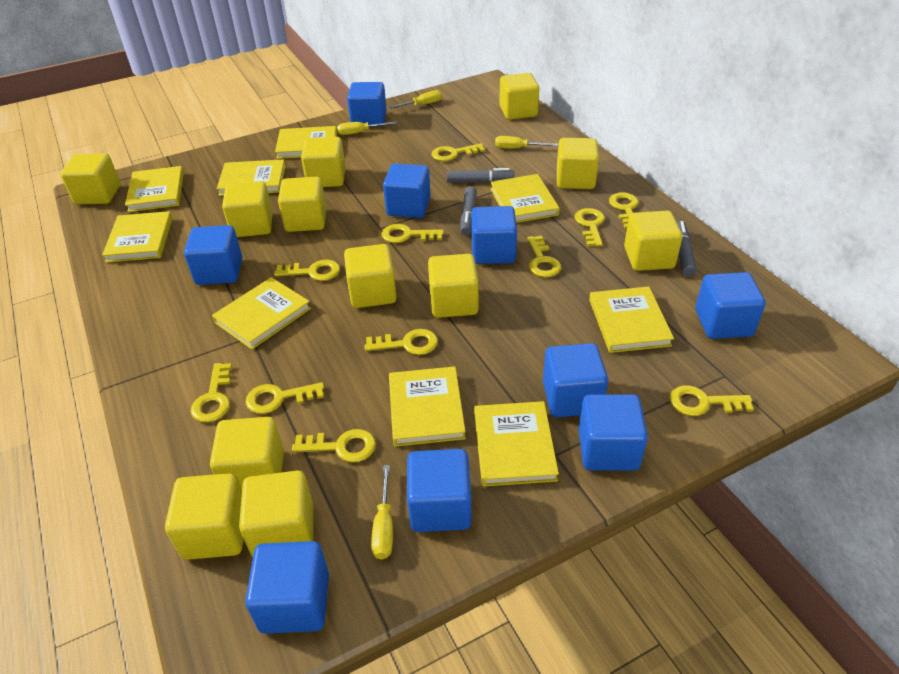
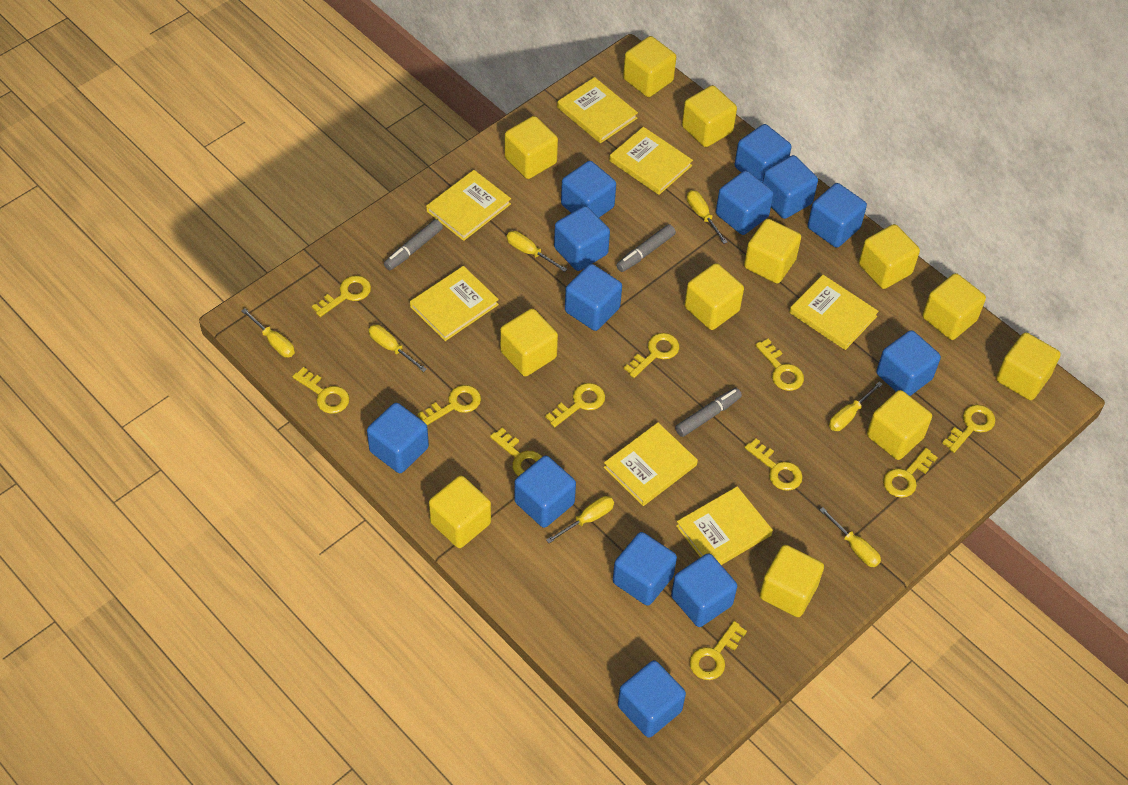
blue cube: [184,225,242,285] [245,541,329,634] [347,82,387,127] [383,164,431,218] [407,449,472,532] [471,206,517,264] [543,343,608,417] [578,394,648,471] [695,272,766,339] = 9 -> [367,403,429,473] [514,456,576,528] [554,206,610,271] [561,161,616,217] [565,264,622,331] [613,532,677,606] [618,660,686,738] [671,553,737,627] [716,171,774,235] [735,124,791,182] [762,155,818,219] [808,183,867,248] [876,330,941,396] = 13
yellow book: [102,211,172,263] [125,166,184,212] [212,277,311,349] [217,159,286,196] [275,126,337,159] [389,366,466,447] [474,401,559,487] [490,174,560,223] [589,286,674,353] = 9 -> [410,266,499,341] [426,170,511,241] [557,77,638,143] [604,422,698,506] [609,127,693,195] [676,487,773,565] [789,275,879,350] = 7
yellow screwdriver: [337,121,397,135] [371,465,393,560] [389,90,442,109] [495,136,558,148] = 4 -> [241,308,295,357] [369,325,427,372] [507,231,567,272] [546,496,614,543] [687,190,728,244] [820,507,881,567] [829,381,883,431] = 7

